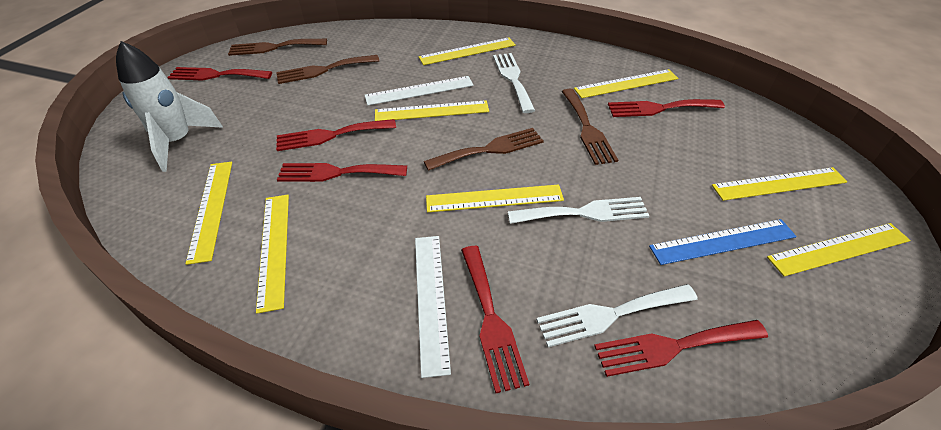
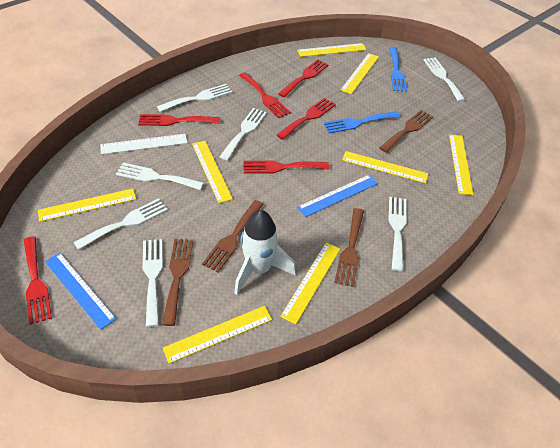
blue fork: none = 0 -> [324,111,400,133] [389,47,407,92] = 2
blue ruler: [649,219,797,265] = 1 -> [45,253,116,330] [297,174,378,217] = 2
white fork: [493,53,535,113] [507,197,649,224] [536,284,698,347] = 3 -> [73,198,168,250] [116,163,204,190] [143,239,163,327] [157,84,232,112] [220,108,267,160] [389,197,407,271] [423,57,465,102] = 7
white ruler: [364,76,474,106] [415,236,451,378] = 2 -> [100,134,187,154] = 1

